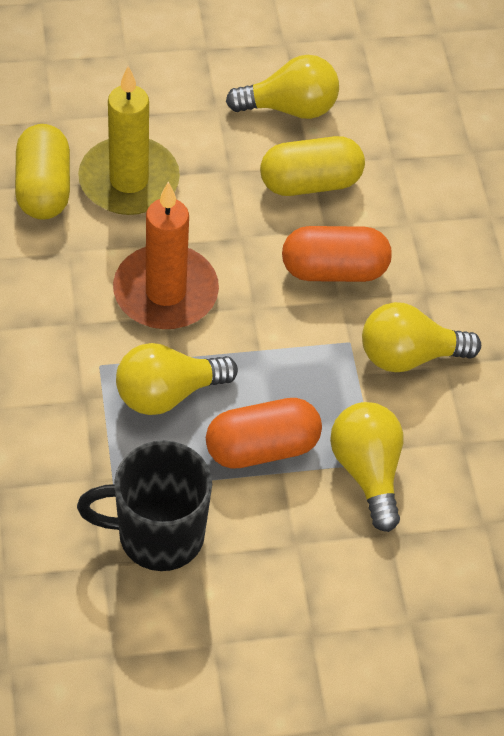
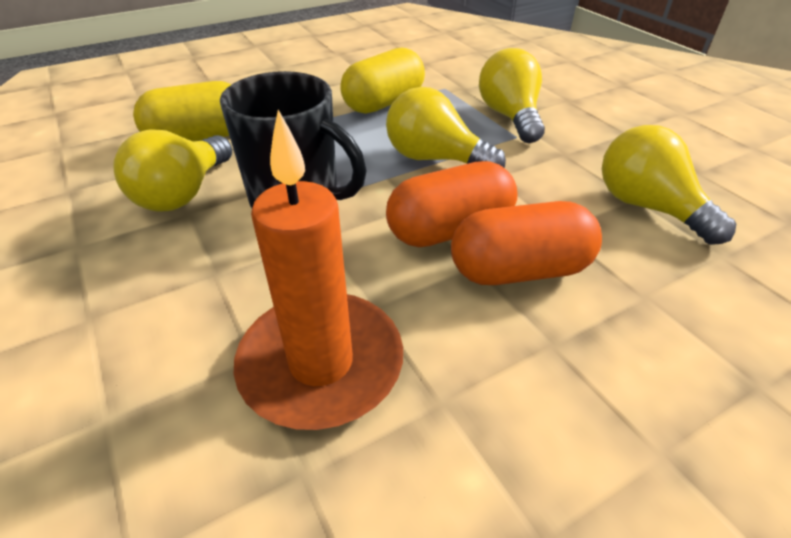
yellow candle: [78,66,180,215] = 1 -> none = 0

